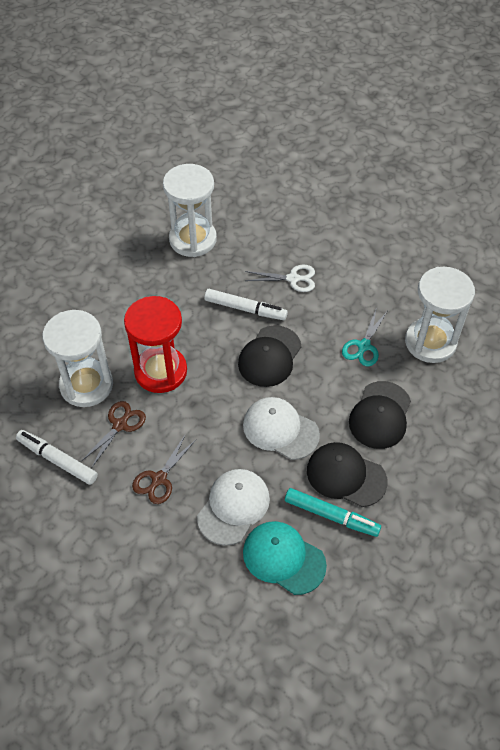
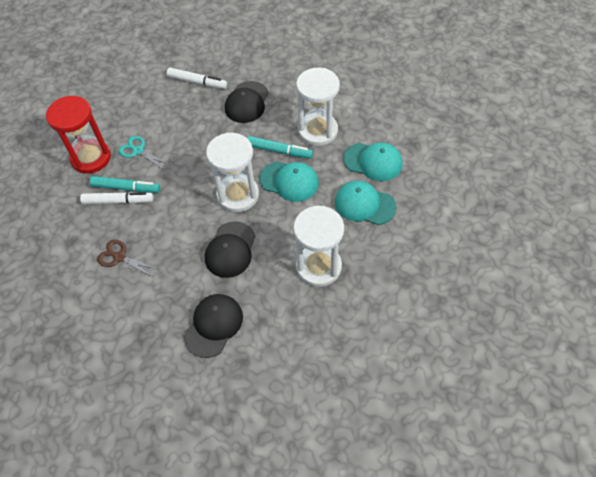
brown scissors: [81,401,146,468] [132,434,196,504] = 2 -> [97,240,158,276] = 1
turquoise cap: [243,521,327,595] = 1 -> [260,161,319,202] [335,181,396,225] [343,143,403,181] = 3
turquoise marker: [285,488,381,537] = 1 -> [90,176,160,193] [247,136,313,159] = 2
white cap: [197,469,270,546] [243,397,320,460] = 2 -> none = 0
white scissors: [245,265,315,292] = 1 -> none = 0

